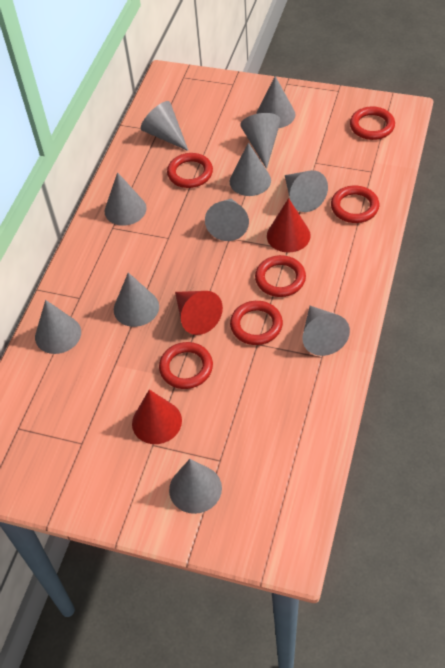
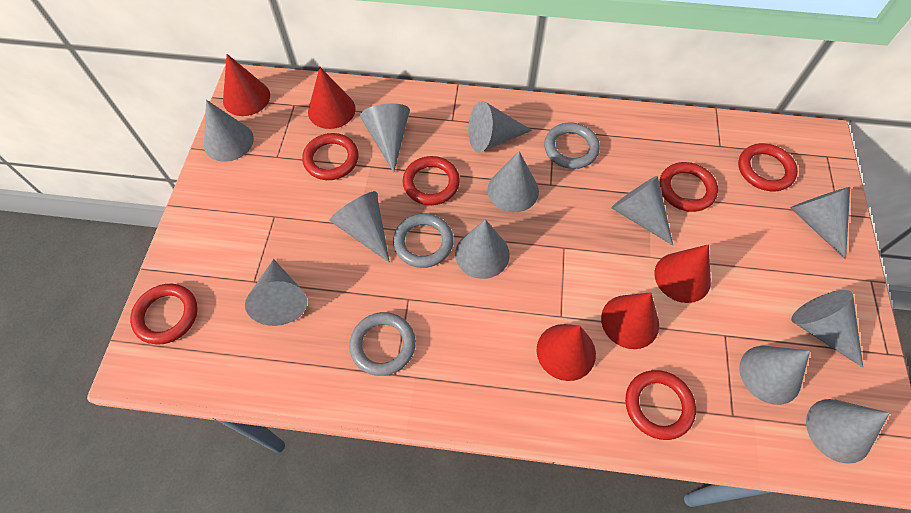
grey cone: [35,300,81,354] [105,172,147,226] [114,272,159,327] [141,101,188,151] [169,459,222,514] [205,199,249,241] [230,143,271,196] [240,113,281,169] [256,76,295,128] [285,170,328,212] [302,306,350,356] = 11 -> [204,100,254,162] [245,259,307,326] [330,191,390,263] [360,104,410,172] [455,219,510,279] [468,101,532,153] [487,151,539,212] [611,176,673,245] [739,346,810,405] [790,187,850,260] [791,290,863,368] [806,399,889,464] = 12
grey ring: none = 0 -> [349,312,416,376] [393,213,454,268] [544,123,600,169] = 3
red cone: [132,390,182,444] [175,291,223,335] [267,198,311,253] = 3 -> [223,54,270,116] [308,67,356,129] [537,324,596,381] [601,292,659,349] [654,244,711,303] = 5

